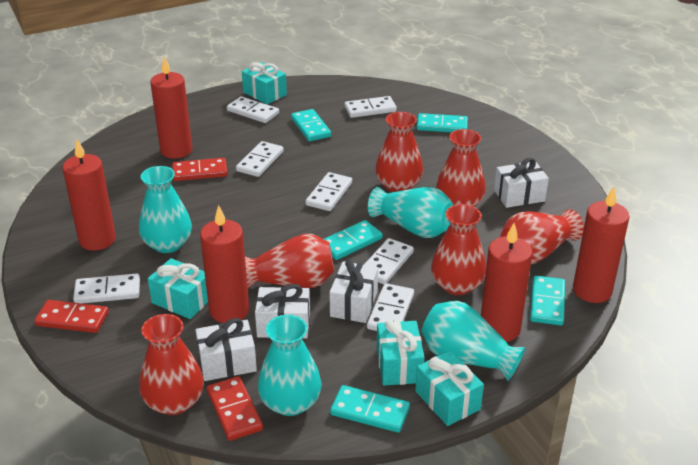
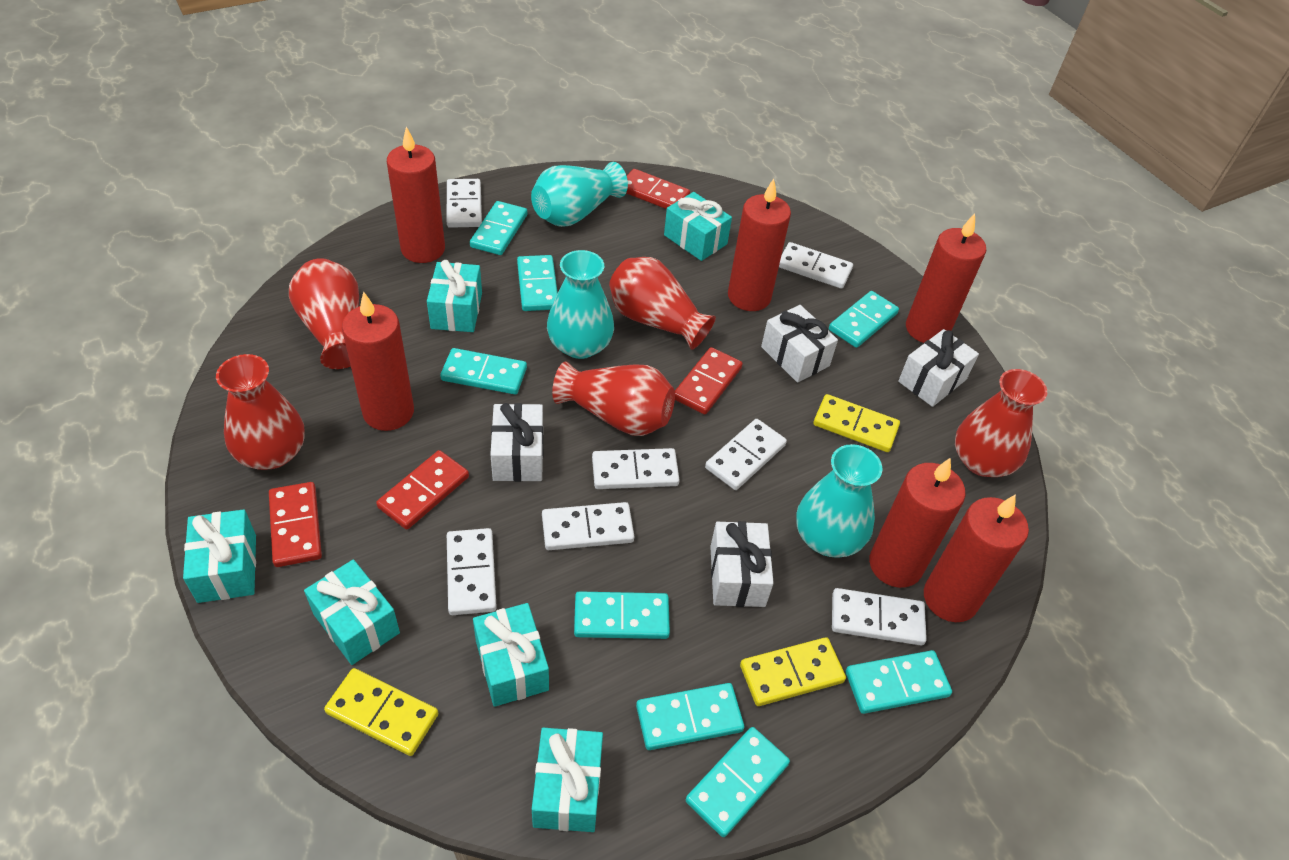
red candle: [63,140,116,251] [151,57,192,159] [200,205,249,323] [481,223,532,342] [573,187,630,303] = 5 -> [342,291,414,431] [387,127,445,263] [728,179,791,311] [869,458,965,588] [906,214,986,343] [924,494,1029,622] = 6
red domino: [34,300,109,333] [172,158,227,181] [207,376,263,441] = 3 -> [269,482,322,567] [376,450,469,530] [626,169,690,209] [675,347,743,415] = 4
red vase: [139,314,204,415] [245,234,334,288] [375,112,423,192] [431,204,486,295] [436,129,486,207] [500,209,584,264] = 6 -> [216,354,305,470] [289,258,359,369] [552,361,675,436] [609,257,716,350] [955,369,1047,477] = 5
turquoise domino: [291,109,331,141] [324,220,383,260] [330,385,410,433] [417,113,468,132] [530,276,565,326] = 5 -> [440,348,527,394] [470,201,527,255] [517,255,558,311] [574,591,670,639] [636,683,744,750] [686,727,790,837] [829,291,899,348] [846,650,952,714] = 8
turquoise gift: [148,258,208,319] [242,62,287,104] [377,320,425,386] [415,351,484,426] = 4 -> [183,509,256,603] [304,559,400,665] [427,260,482,332] [473,603,549,707] [532,728,603,832] [664,192,732,261] = 6
turquoise vase: [139,166,192,253] [258,315,321,416] [368,187,454,238] [422,301,525,381] = 4 -> [531,162,628,227] [547,250,614,359] [796,444,883,558] = 3
yellow domino: none = 0 -> [324,668,438,756] [740,637,846,706] [813,394,900,452] = 3

